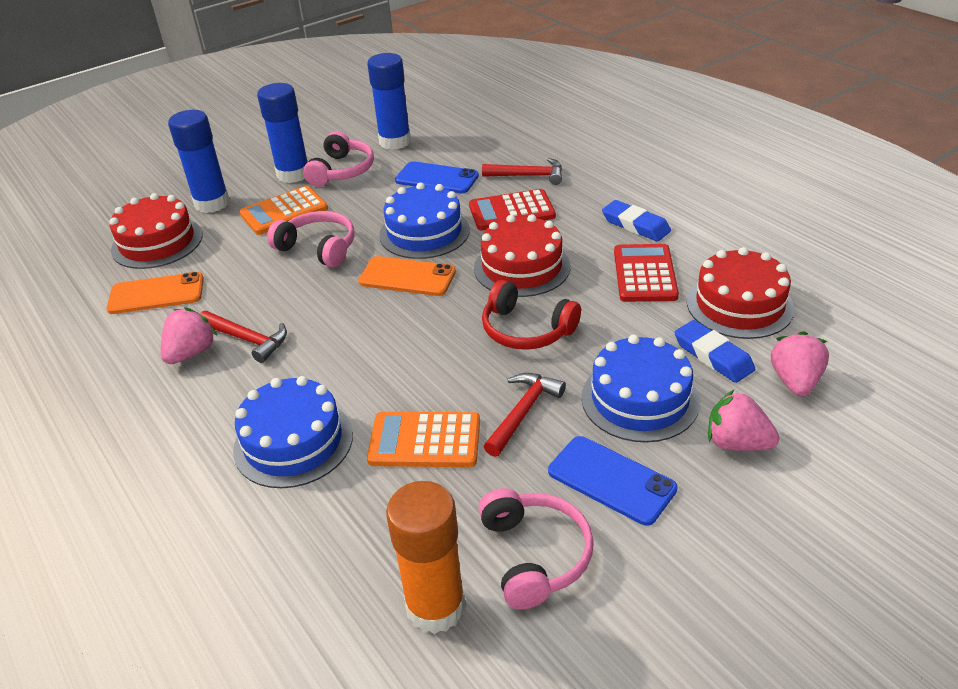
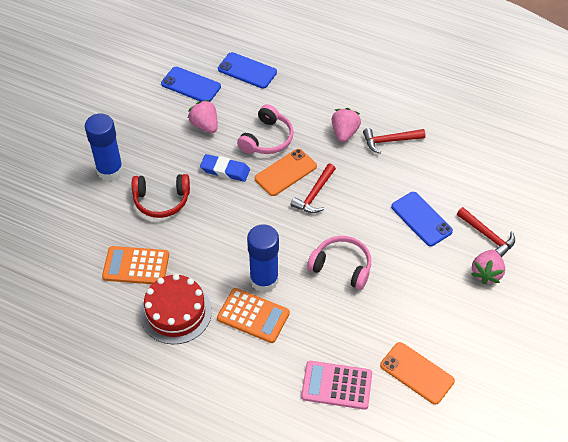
blue cake: [233,376,353,488] [379,183,470,259] [581,335,700,443] = 3 -> none = 0
blue eraser: [602,200,671,241] [674,320,755,383] = 2 -> [200,154,250,182] = 1
blue glue stick: [168,110,230,213] [257,83,308,183] [367,53,411,150] = 3 -> [85,114,123,181] [247,224,279,292] = 2
blue phone: [395,161,479,193] [548,436,678,526] = 2 -> [161,67,221,102] [218,52,277,89] [391,192,453,246] = 3
orange glue stick: [386,481,466,634] = 1 -> none = 0
pink calculator: none = 0 -> [301,361,372,410] = 1
pink headphones: [267,211,354,268] [303,131,374,187] [478,488,594,609] = 3 -> [237,104,294,154] [307,236,371,290] = 2
red cake: [109,193,203,269] [474,214,570,297] [687,247,795,339] = 3 -> [140,274,212,344] = 1
red calculator: [469,189,556,230] [614,244,679,302] = 2 -> none = 0

